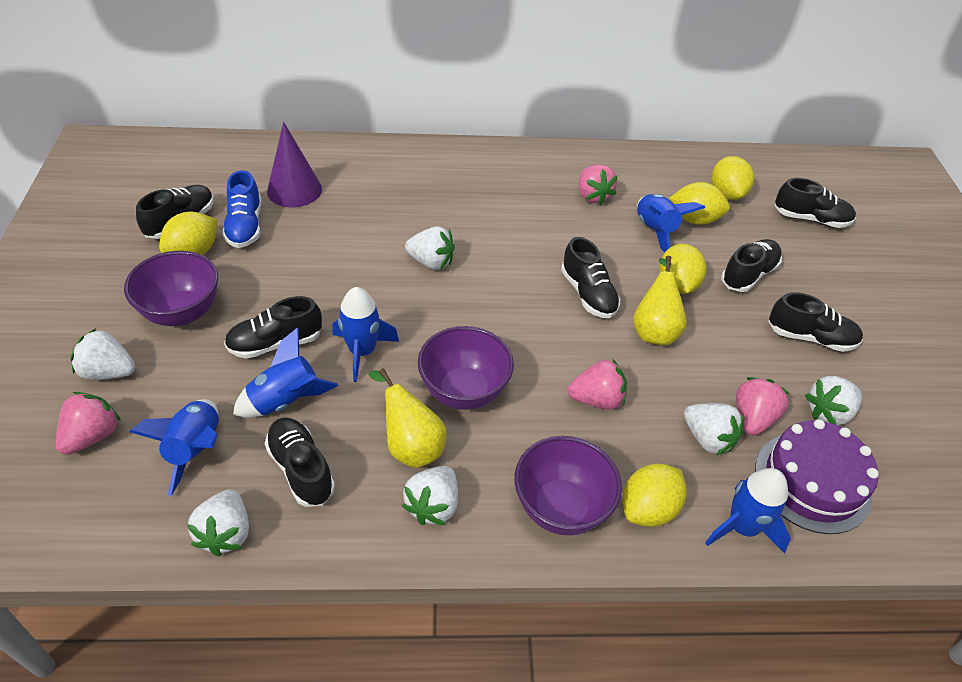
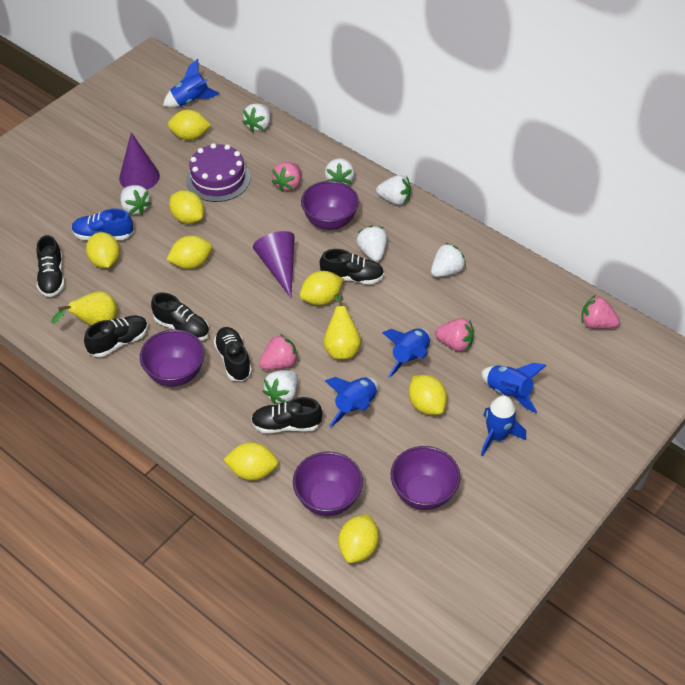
black shoe: [136,185,214,239] [224,296,322,359] [265,417,335,507] [561,237,620,318] [721,239,782,292] [768,292,863,352] [774,178,856,228] = 7 -> [37,235,65,297] [84,315,148,357] [151,292,210,341] [214,327,252,381] [251,397,322,434] [320,249,384,284] = 6
purple bowl: [124,251,218,326] [418,326,514,410] [515,436,622,535] = 3 -> [140,329,204,387] [293,452,363,516] [301,181,359,230] [391,446,460,510] = 4
purple cone: [267,122,322,208] = 1 -> [119,132,160,190] [253,231,295,298] = 2
white strawberry: [70,328,135,380] [187,489,249,556] [402,466,458,525] [405,226,455,270] [684,403,744,455] [805,376,862,425] = 6 -> [120,185,152,215] [242,103,271,133] [263,370,298,404] [325,158,354,185] [356,225,387,262] [376,175,411,205] [431,243,466,277] = 7
yellow lemon: [159,212,217,255] [623,464,687,527] [659,244,706,294] [669,182,730,225] [712,156,754,200] = 5 -> [86,232,120,268] [166,235,212,269] [168,110,211,140] [169,190,204,224] [223,442,278,480] [300,271,343,305] [338,514,379,563] [409,375,447,415] = 8

